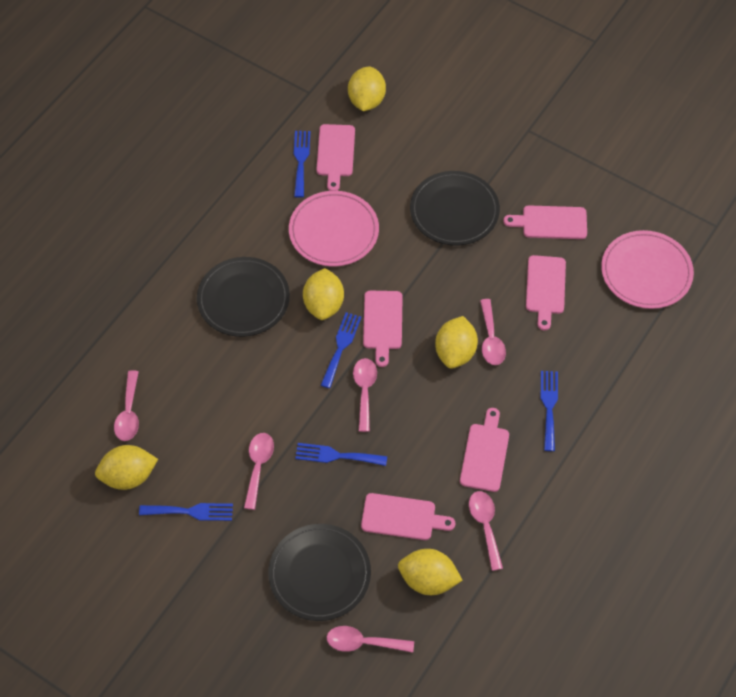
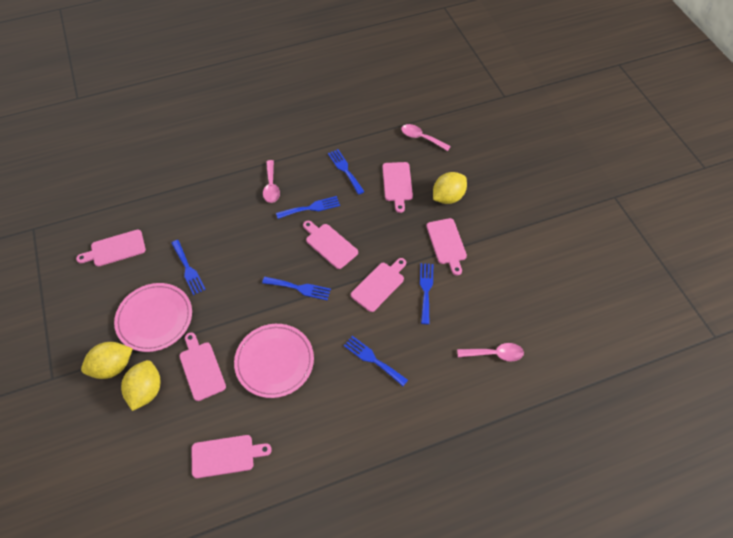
black plate: [197,257,290,337] [268,524,371,621] [410,171,500,246] = 3 -> none = 0
blue fork: [139,503,233,521] [294,131,310,198] [295,443,387,466] [321,312,361,388] [541,371,558,451] = 5 -> [171,240,206,295] [262,277,331,300] [276,196,340,219] [328,149,364,195] [344,336,408,386] [420,263,433,324] = 6
pink cutting board: [316,124,355,191] [361,493,455,540] [363,291,403,367] [460,408,509,492] [503,205,587,239] [526,255,566,330] = 6 -> [76,230,146,266] [179,332,226,401] [191,435,272,478] [303,221,358,269] [351,258,406,312] [382,162,413,213] [426,218,467,275] = 7
pink spoon: [114,370,139,441] [244,433,274,510] [327,626,414,653] [353,358,377,432] [469,491,503,571] [480,299,506,365] = 6 -> [263,160,280,203] [401,124,451,151] [457,343,524,361] = 3
yellow lemon: [95,445,158,490] [303,268,344,320] [348,67,386,111] [398,549,463,595] [435,316,478,369] = 5 -> [81,342,133,379] [121,360,160,411] [433,172,467,204] = 3

